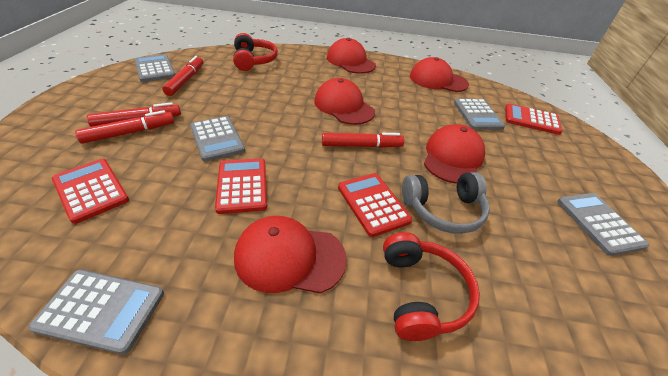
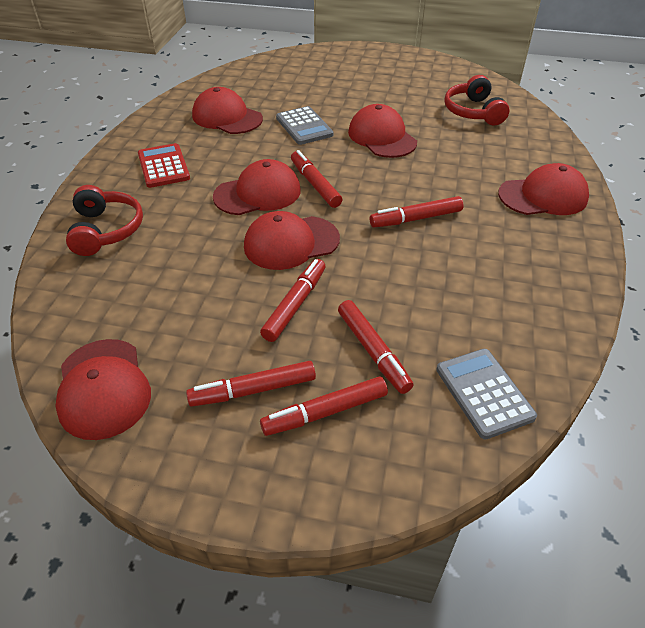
grey calculator: [28,270,164,355] [134,54,175,82] [190,116,245,162] [454,98,505,130] [557,193,649,256] = 5 -> [276,106,333,145] [436,349,537,440] = 2
grey headphones: [402,172,490,234] = 1 -> none = 0
red calculator: [52,159,129,224] [215,158,267,214] [338,173,412,237] [505,103,562,135] = 4 -> [138,143,190,188] = 1
red cap: [234,216,347,294] [314,78,375,125] [327,38,376,74] [410,57,469,92] [424,124,485,184] = 5 -> [55,339,151,440] [192,87,263,134] [213,159,301,215] [244,211,340,270] [348,104,417,158] [498,163,589,215] = 6
red marker: [75,110,174,144] [87,102,181,127] [162,56,203,96] [322,133,405,148] = 4 -> [186,361,316,407] [260,259,326,342] [260,376,388,436] [291,150,342,208] [338,300,414,394] [370,196,464,228] = 6

